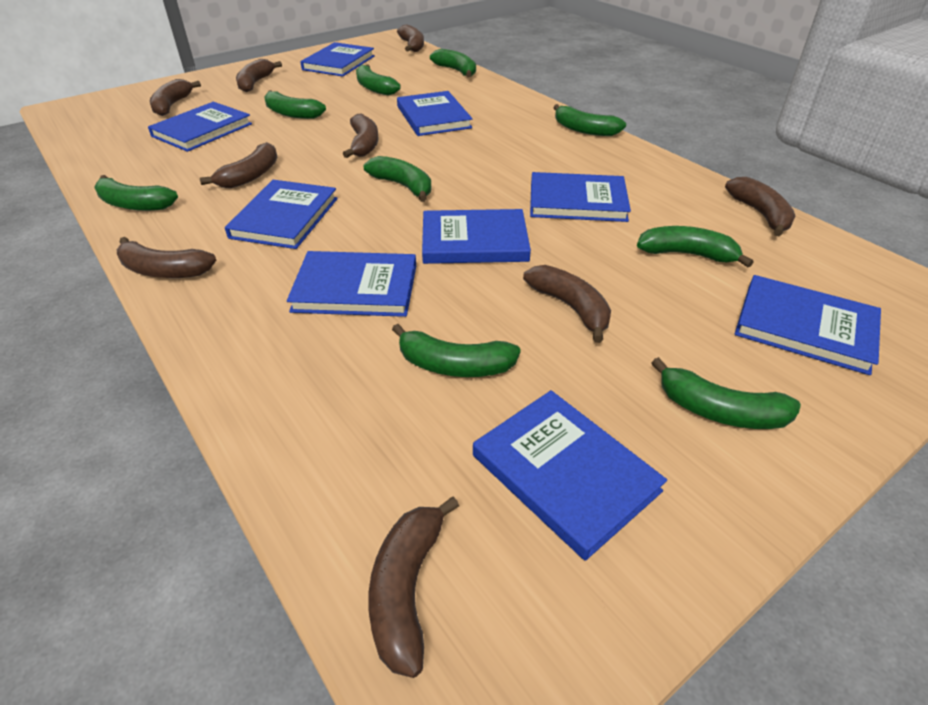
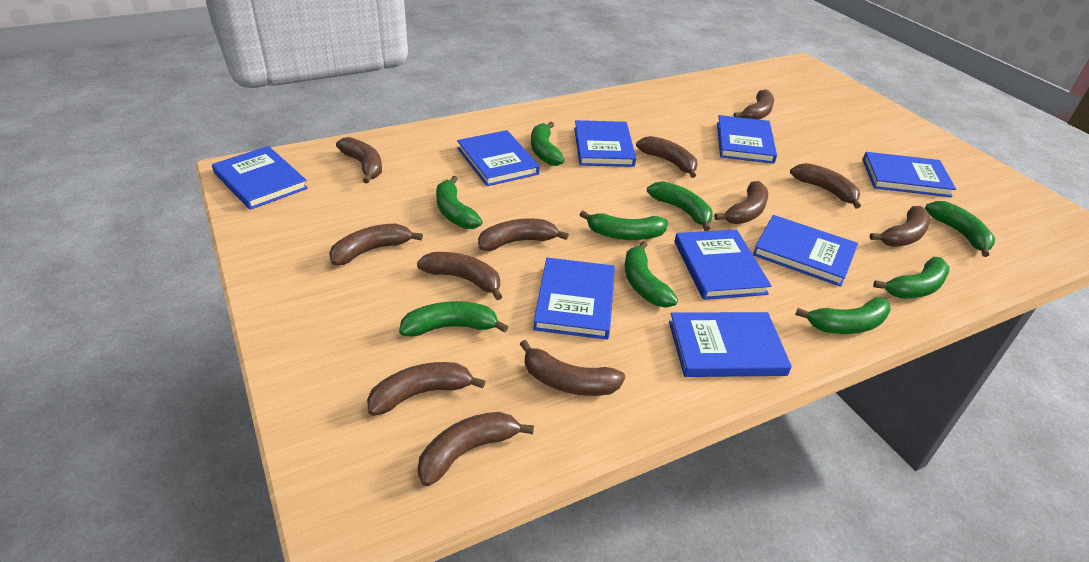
brown banana: [117,237,216,278] [150,79,201,116] [200,142,278,188] [236,59,282,92] [343,114,378,158] [369,497,459,678] [397,24,424,52] [523,265,611,343] [725,177,795,236] = 9 -> [329,224,423,265] [336,137,382,184] [367,362,485,416] [417,252,502,300] [418,412,534,486] [478,218,569,251] [520,340,625,396] [636,136,697,178] [714,181,768,224] [733,89,774,120] [790,163,861,209] [870,206,930,247] = 12

